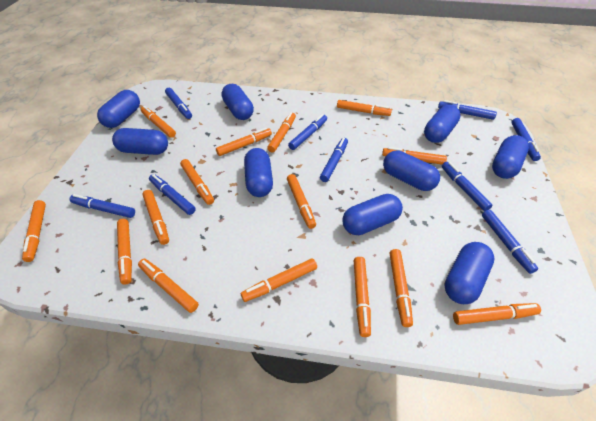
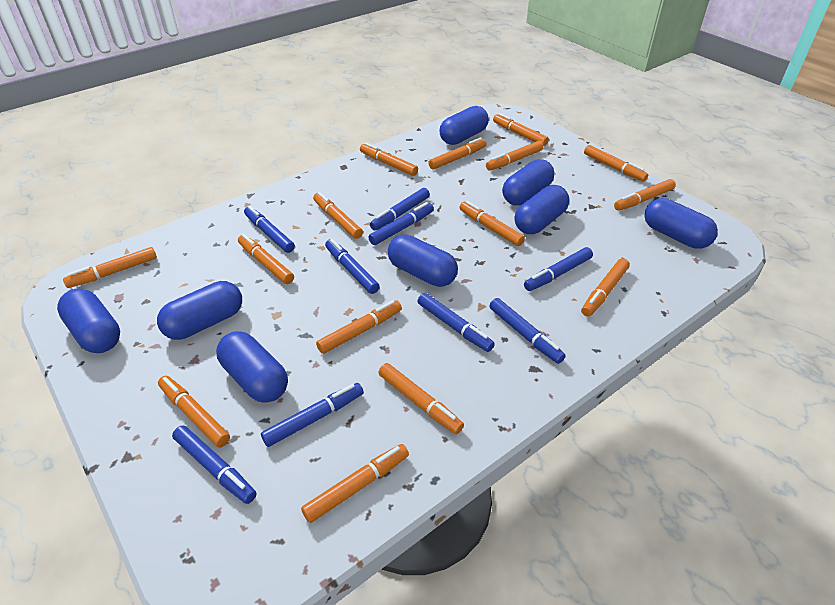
blue capsule: [97,90,140,128] [112,128,168,155] [222,84,254,120] [244,148,273,197] [342,194,403,235] [383,150,440,191] [424,105,460,143] [445,242,494,304] [492,135,529,179] = 9 -> [57,289,120,353] [157,281,242,340] [216,331,288,403] [388,234,458,287] [440,106,489,145] [502,159,554,206] [515,185,569,234] [644,198,718,249] = 8

